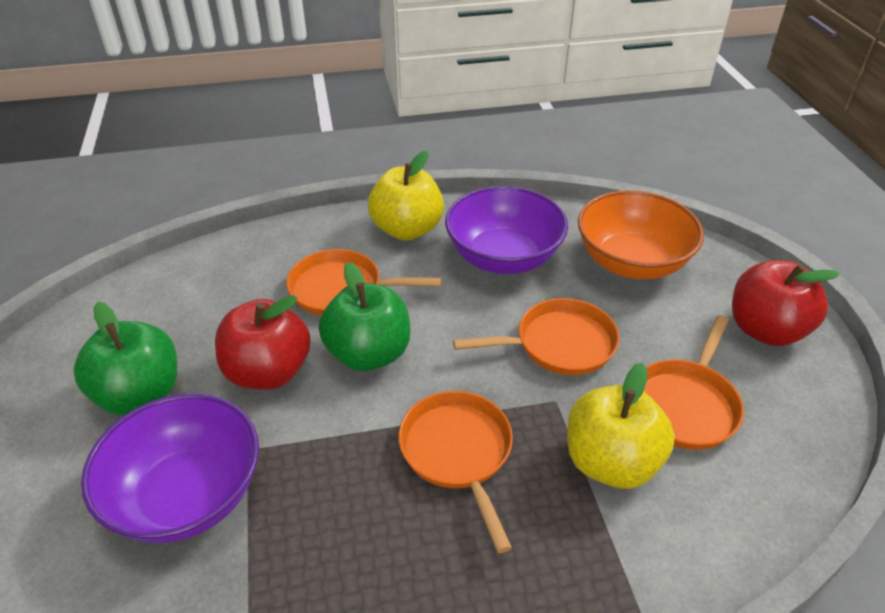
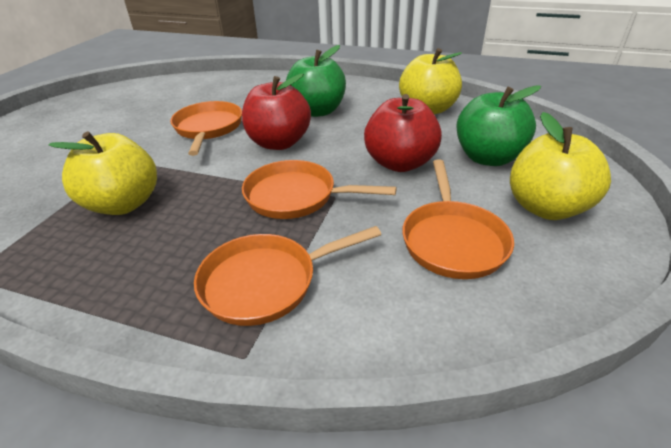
orange bowl: [578,190,704,280] = 1 -> none = 0
purple bowl: [81,393,259,543] [445,186,568,274] = 2 -> none = 0
yellow apple: [368,151,444,241] [567,363,675,489] = 2 -> [48,131,157,215] [399,48,462,114] [510,112,611,220] = 3

